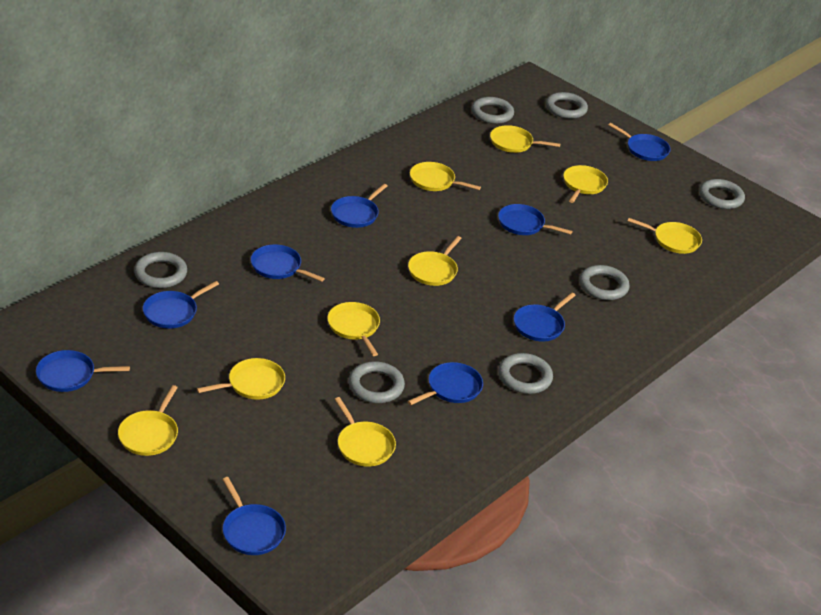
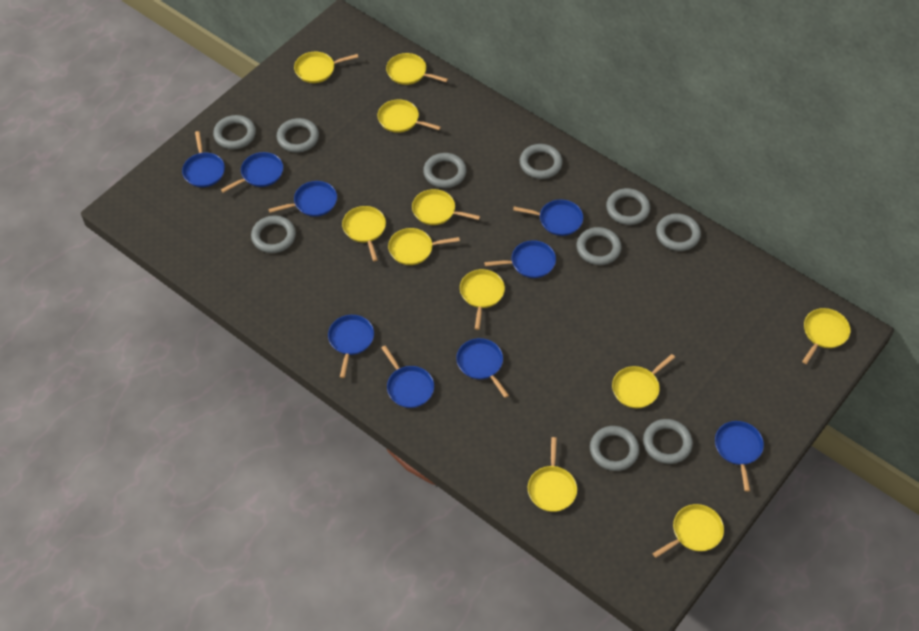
grey ring: [134,252,187,288] [349,361,405,403] [472,97,514,124] [498,353,553,394] [546,92,588,119] [579,265,629,300] [699,179,745,209] = 7 -> [213,115,256,149] [251,216,296,253] [277,118,319,153] [423,153,467,188] [520,144,563,179] [576,227,621,265] [590,426,639,471] [606,188,650,225] [643,419,693,464] [656,213,701,251] = 10
yellow pan: [118,385,178,456] [197,358,285,400] [327,302,380,356] [334,397,396,467] [408,236,462,286] [410,162,481,191] [490,125,560,153] [563,165,608,203] [628,218,702,254] = 9 -> [294,52,358,83] [342,206,386,262] [378,99,441,133] [386,53,448,85] [388,228,460,265] [412,189,480,225] [460,269,505,330] [528,437,577,512] [612,354,675,408] [652,504,724,558] [802,308,850,364] = 11

